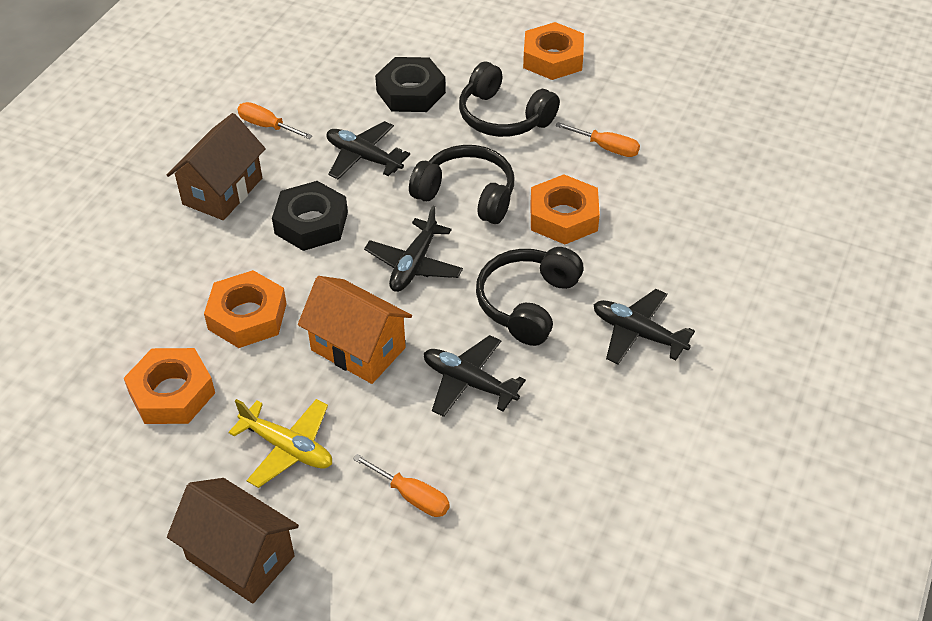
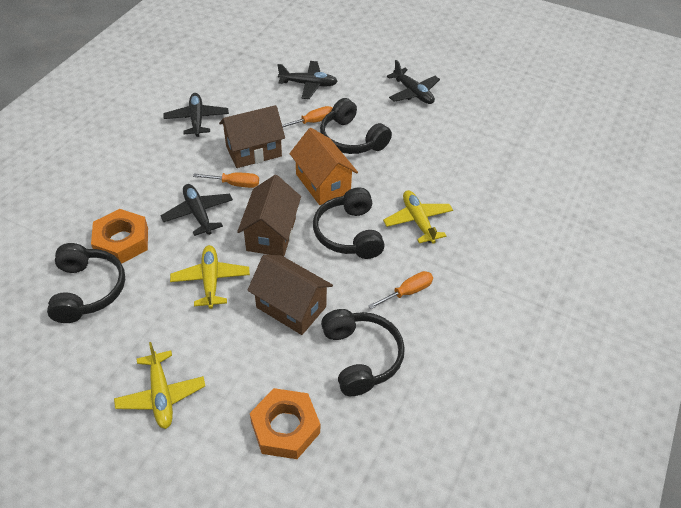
black headphones: [409,145,514,224] [459,62,560,137] [476,247,584,346] = 3 -> [47,243,125,323] [313,187,385,259] [320,98,392,154] [321,309,405,396] = 4
black nut: [272,181,348,251] [375,57,446,112] = 2 -> none = 0
brown house: [167,113,266,220] [167,478,299,603] = 2 -> [219,105,285,168] [237,175,301,257] [248,255,333,335] = 3
orange nut: [124,348,215,424] [204,270,287,348] [523,22,584,80] [530,175,600,244] = 4 -> [91,209,148,264] [250,388,320,459] = 2
yellow plane: [228,399,332,488] = 1 -> [114,342,205,429] [170,245,250,309] [383,190,453,244] = 3

